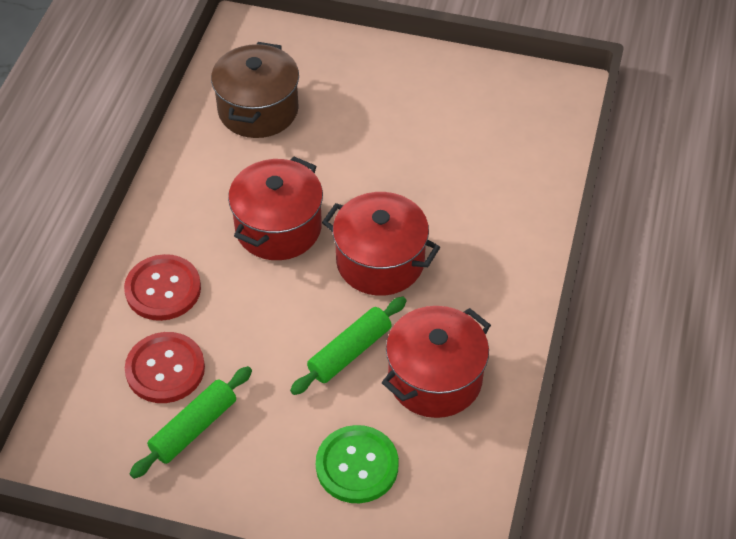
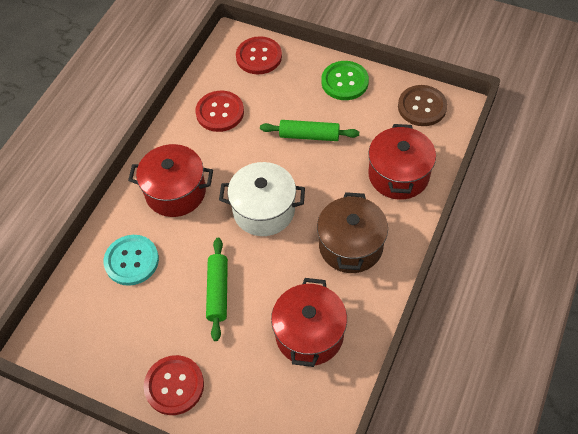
brown button: none = 0 -> [398,85,447,126] = 1
red button: [124,254,201,321] [125,332,205,403] = 2 -> [144,355,204,415] [195,91,244,132] [236,36,282,74] = 3
turquoise button: none = 0 -> [104,235,159,286] = 1
white pot: none = 0 -> [219,162,305,236] = 1

